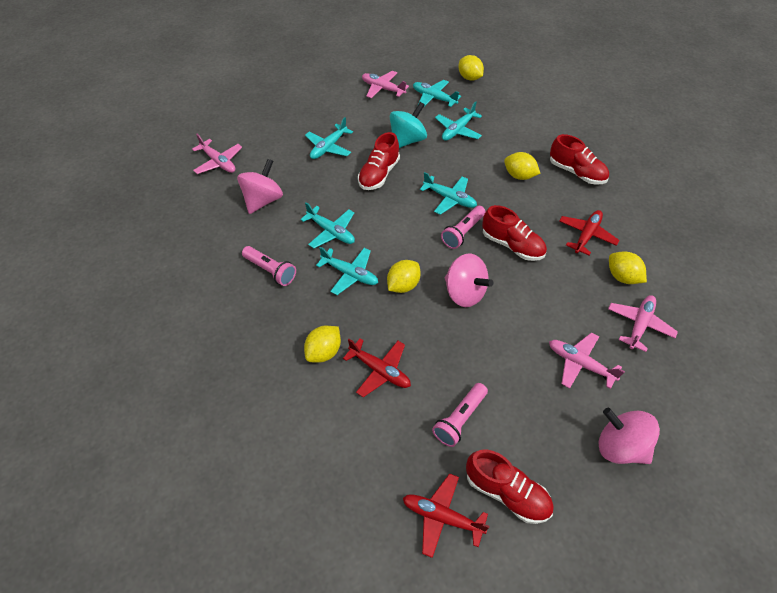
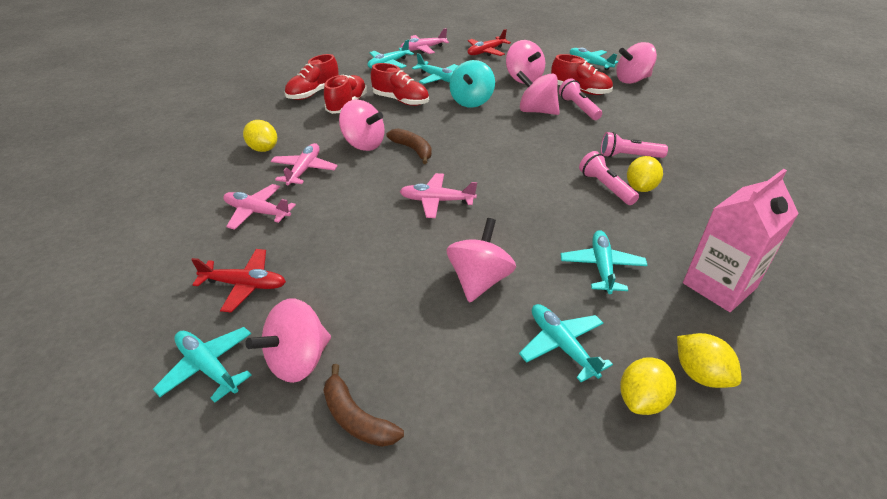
brown banana: none = 0 -> [323,364,404,447] [386,128,432,164] = 2
pink carton: none = 0 -> [683,169,799,312] = 1
pink spinning top: [237,159,283,214] [445,253,494,307] [599,408,660,464] = 3 -> [245,298,331,383] [339,100,385,151] [447,218,516,303] [506,40,545,84] [517,71,560,115] [616,42,657,84] = 6
red plane: [343,339,411,397] [403,473,490,558] [559,210,620,255] = 3 -> [191,249,286,312] [467,29,511,56] = 2
yellow lemon: [304,326,341,363] [387,260,421,293] [459,55,484,81] [504,152,540,180] [609,251,647,284] = 5 -> [243,120,277,152] [620,357,676,415] [627,156,663,192] [677,333,742,388] = 4

